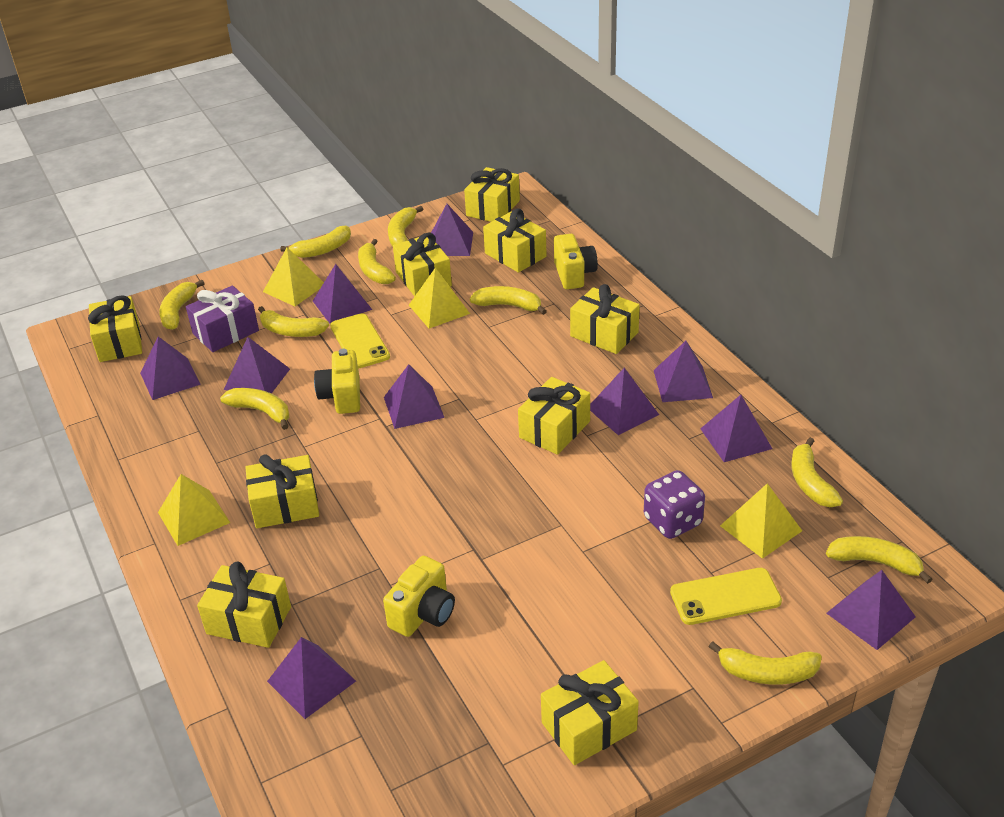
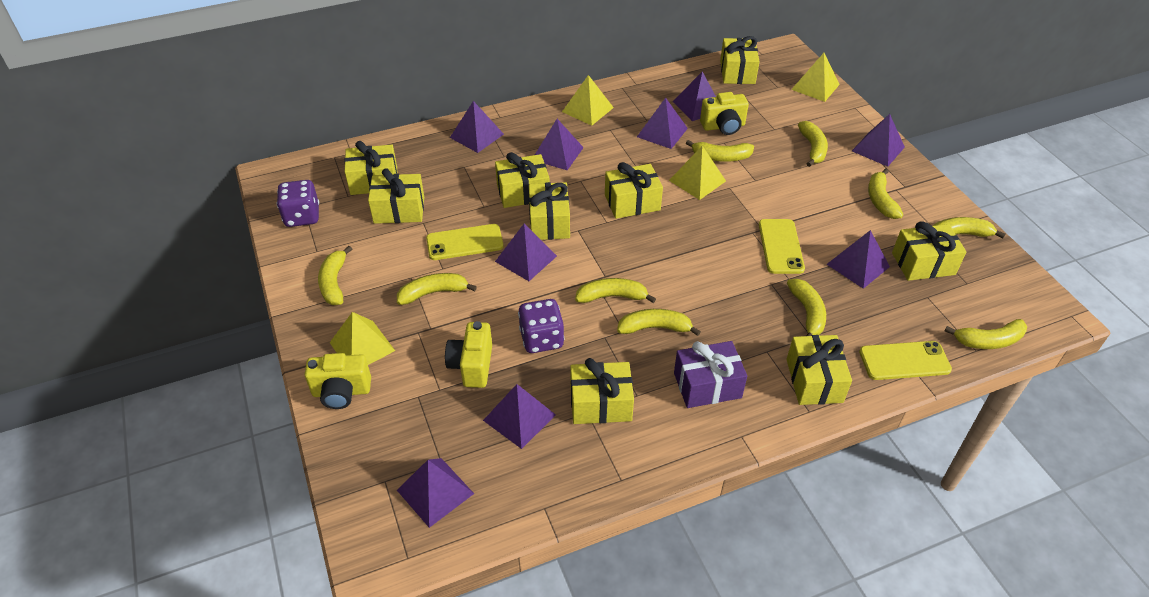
purple dice: [644,470,705,539] = 1 -> [277,180,319,227] [518,299,564,353] = 2
purple pyramid: [140,336,201,400] [224,337,290,393] [267,637,356,719] [313,264,372,324] [384,364,445,429] [431,204,473,256] [590,368,659,435] [654,341,713,402] [700,395,772,462] [826,570,916,650] = 10 -> [397,458,474,528] [450,101,504,153] [483,384,556,449] [495,224,557,281] [535,119,584,170] [637,98,688,149] [672,71,716,121] [826,230,890,289] [852,114,905,167] = 9
yellow phone: [330,313,390,369] [670,568,782,625] = 2 -> [426,224,504,260] [759,219,805,274] [859,341,952,380] = 3

